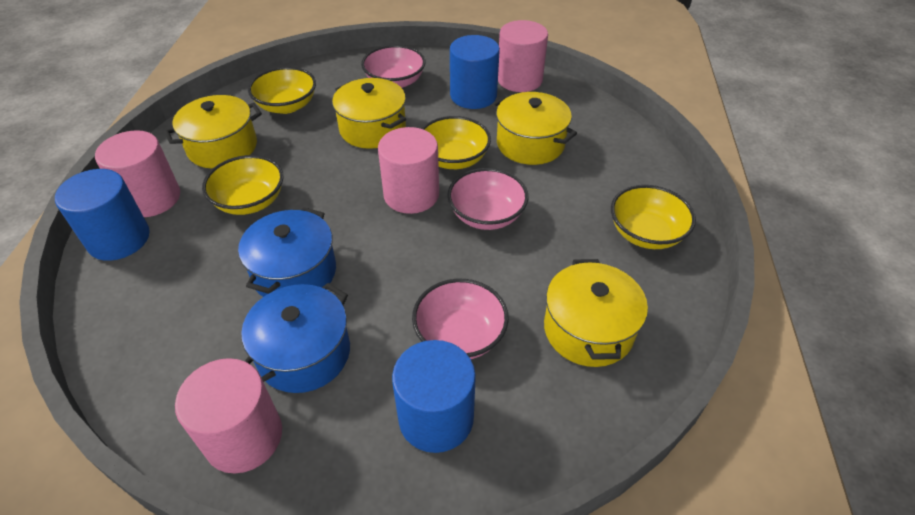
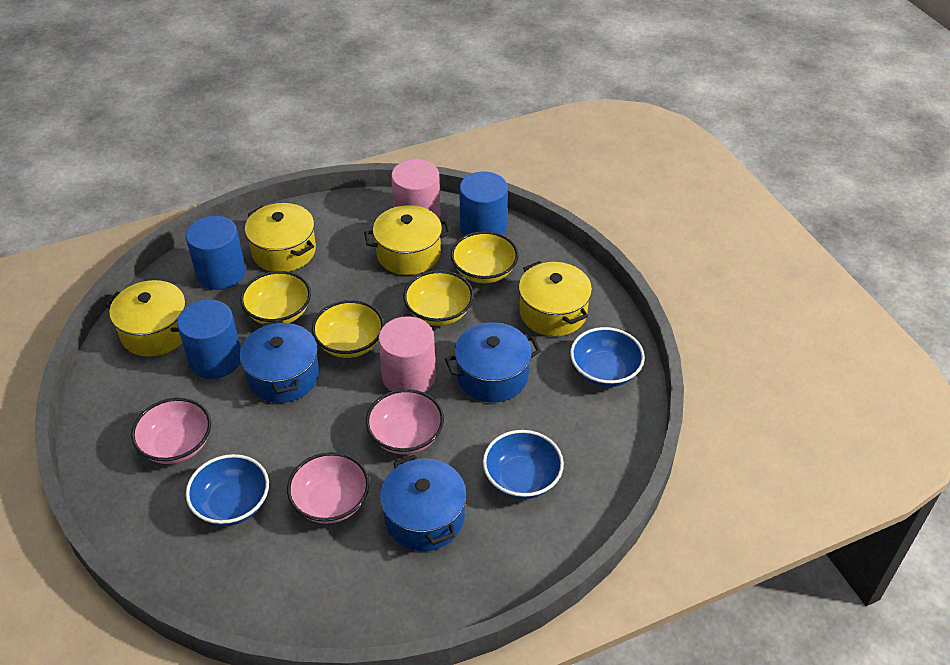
blue bowl: none = 0 -> [186,454,269,526] [483,430,564,499] [570,327,645,387] = 3
blue pot: [238,207,336,297] [241,283,350,393] = 2 -> [240,320,319,403] [380,455,467,551] [445,322,541,402] = 3
pink cylinder: [95,130,180,217] [175,358,282,473] [378,127,439,214] [498,20,548,92] = 4 -> [378,316,436,393] [391,159,440,218] = 2

